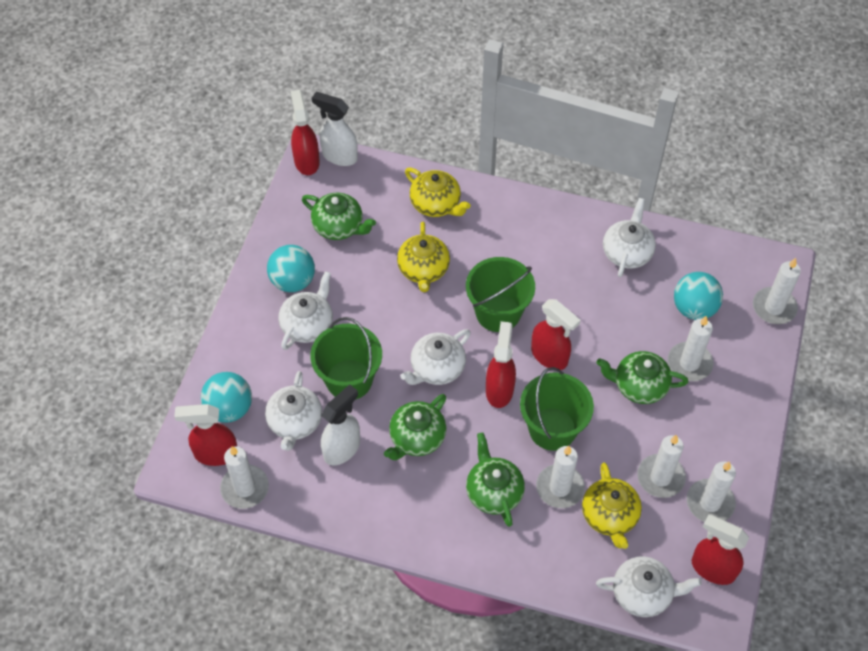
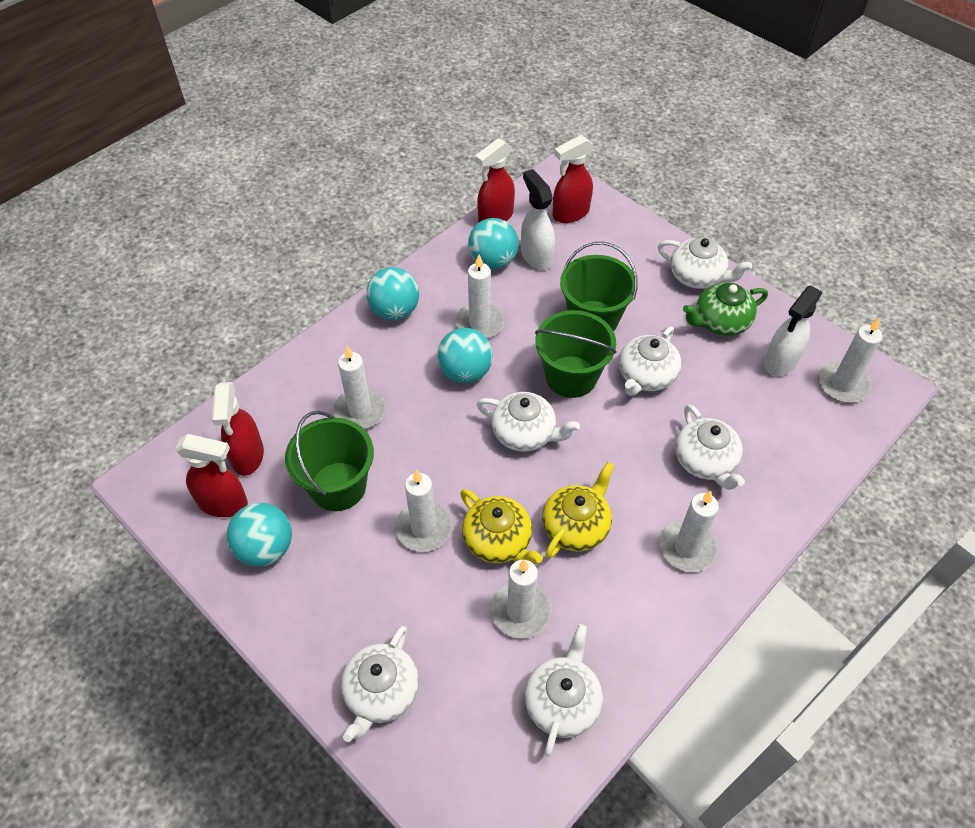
green teapot: [302,193,376,240] [384,394,447,460] [466,433,525,527] [597,351,688,404] = 4 -> [683,283,768,336] = 1
red spray bottle: [174,404,237,466] [291,90,320,175] [486,321,516,408] [531,299,581,370] [692,514,749,585] = 5 -> [175,434,248,517] [212,382,264,476] [475,138,515,222] [552,135,594,223] = 4
turquoise ball: [201,372,252,423] [267,245,315,292] [674,272,723,320] = 3 -> [226,503,292,567] [366,267,419,320] [437,328,493,383] [468,218,519,269] = 4
white teapot: [265,371,322,451] [279,271,333,350] [400,329,471,385] [596,556,702,617] [603,198,656,277] = 5 -> [341,626,419,742] [476,392,580,452] [525,624,603,757] [619,326,681,396] [658,237,752,289] [675,404,745,490] = 6
yellow teapot: [397,222,450,292] [405,167,471,217] [582,462,642,549] = 3 -> [460,489,543,564] [542,462,614,559] = 2

